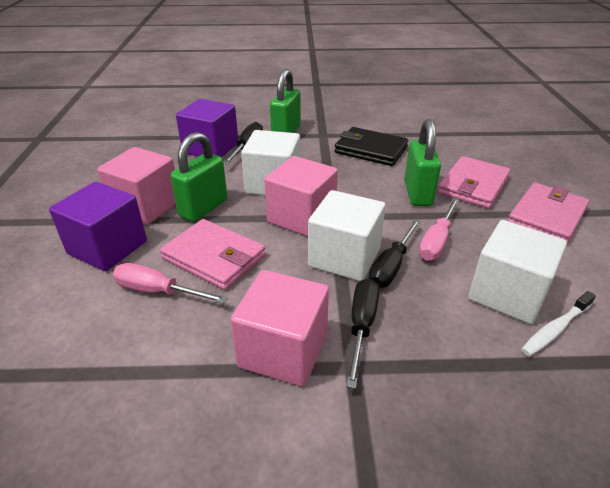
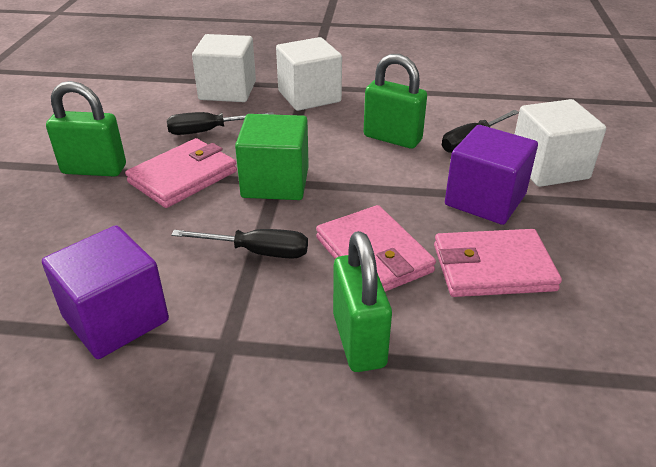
black wallet: [334,127,408,166] = 1 -> none = 0
green cube: none = 0 -> [235,114,309,200] = 1
pink cube: [97,147,176,225] [230,270,329,387] [264,156,338,237] = 3 -> none = 0
pink screwdriver: [113,263,228,304] [419,198,459,261] = 2 -> none = 0
white toothbrush: [521,291,596,356] = 1 -> none = 0

